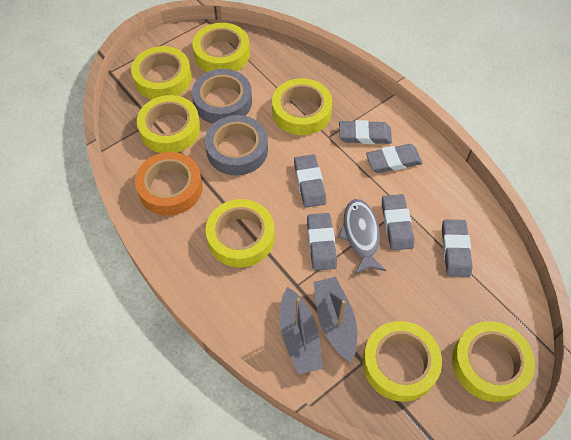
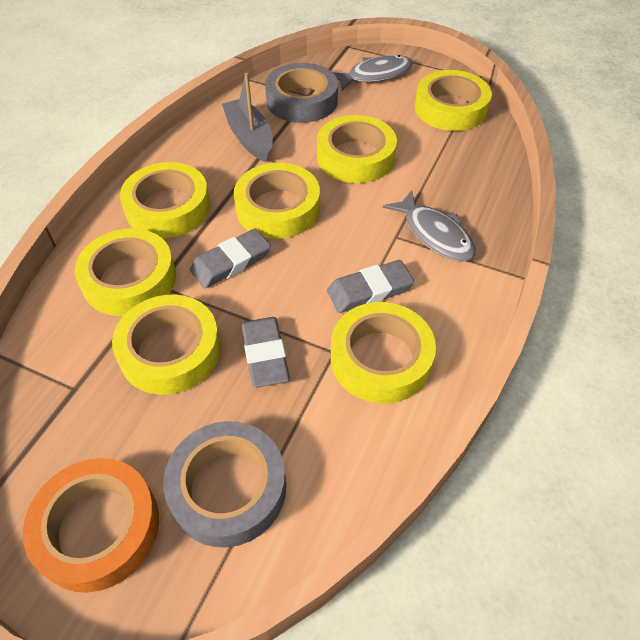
grey boat: [280,287,323,375] [313,277,357,362] = 2 -> [222,73,273,162] = 1
grey eraser: [294,154,326,208] [307,213,337,271] [339,120,392,144] [366,144,422,173] [382,194,414,250] [442,219,473,277] = 6 -> [190,229,271,288] [241,317,290,388] [327,260,414,313] = 3
grey fish: [338,199,386,274] = 1 -> [333,55,413,91] [383,190,476,262] = 2

